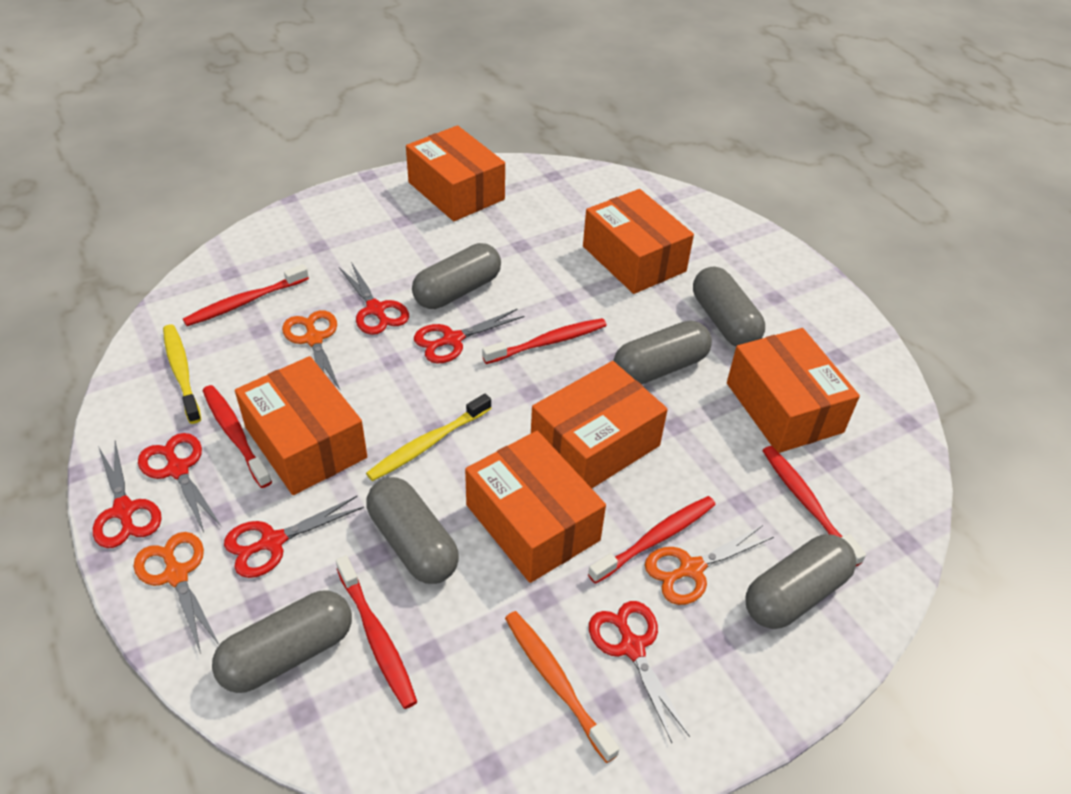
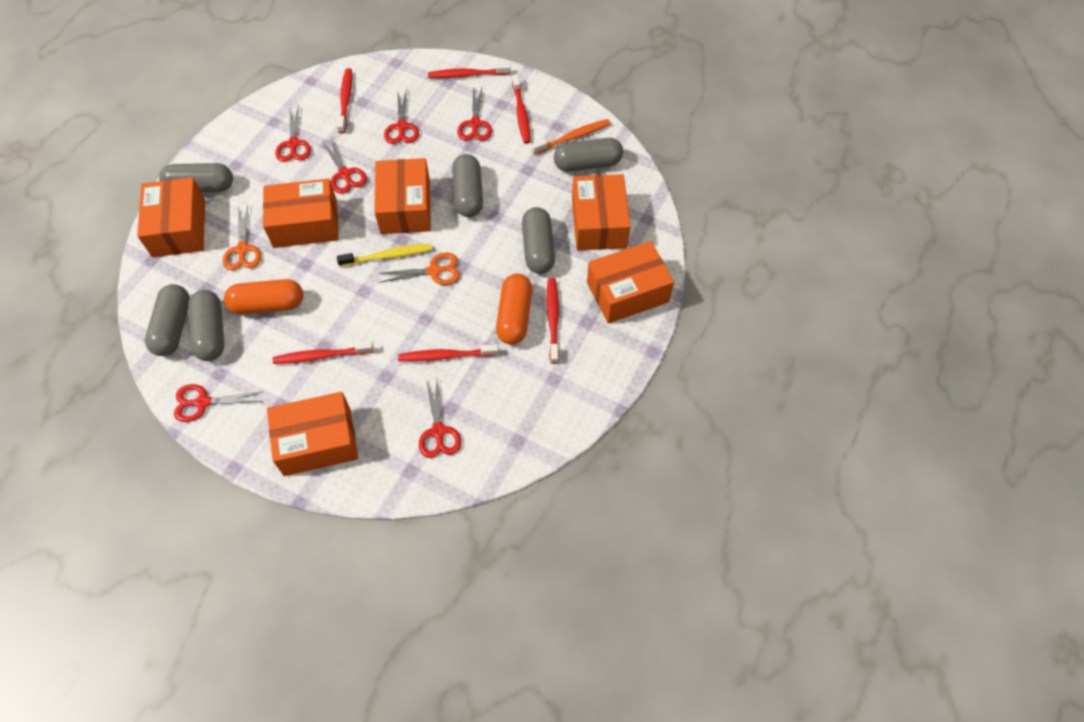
orange capsule: none = 0 -> [224,279,303,314] [496,274,532,345] = 2
orange scissors: [134,532,219,654] [282,310,341,391] [645,525,774,605] = 3 -> [223,205,261,270] [378,253,460,285] = 2
yellow toothbrush: [163,324,201,424] [366,394,492,481] = 2 -> [337,244,432,267] = 1

